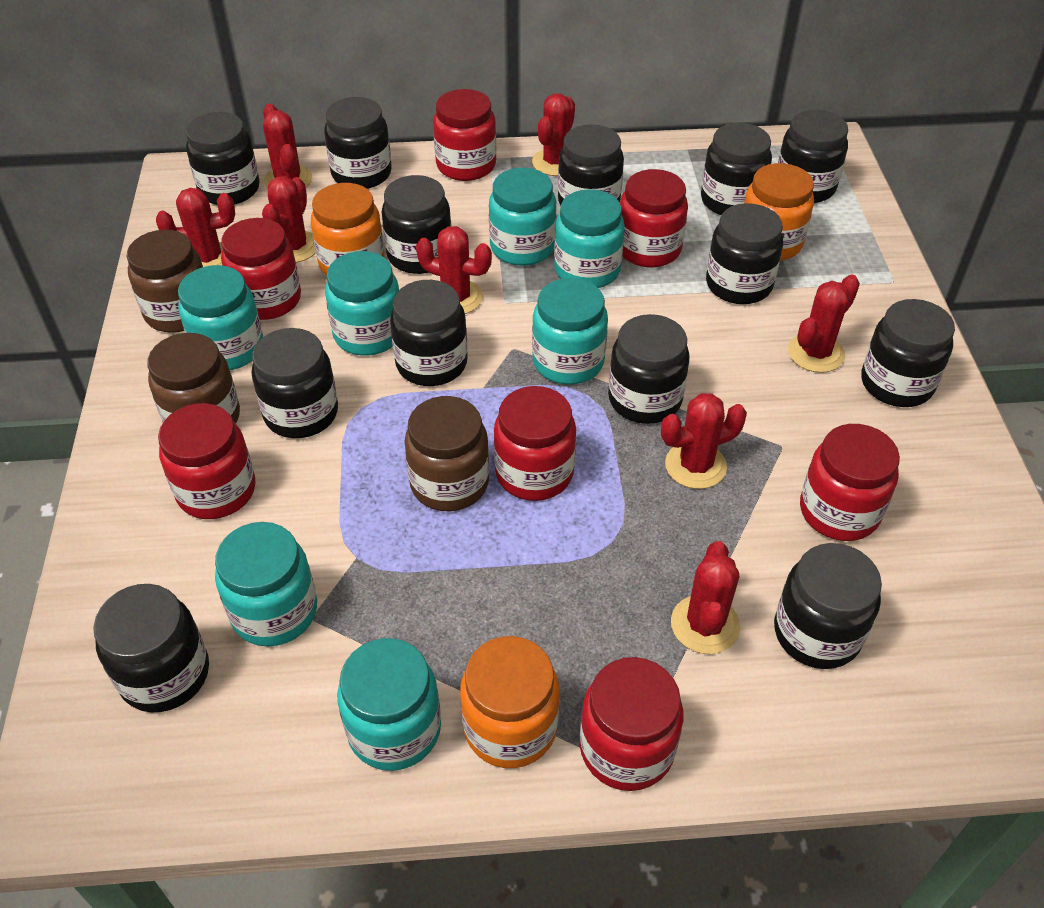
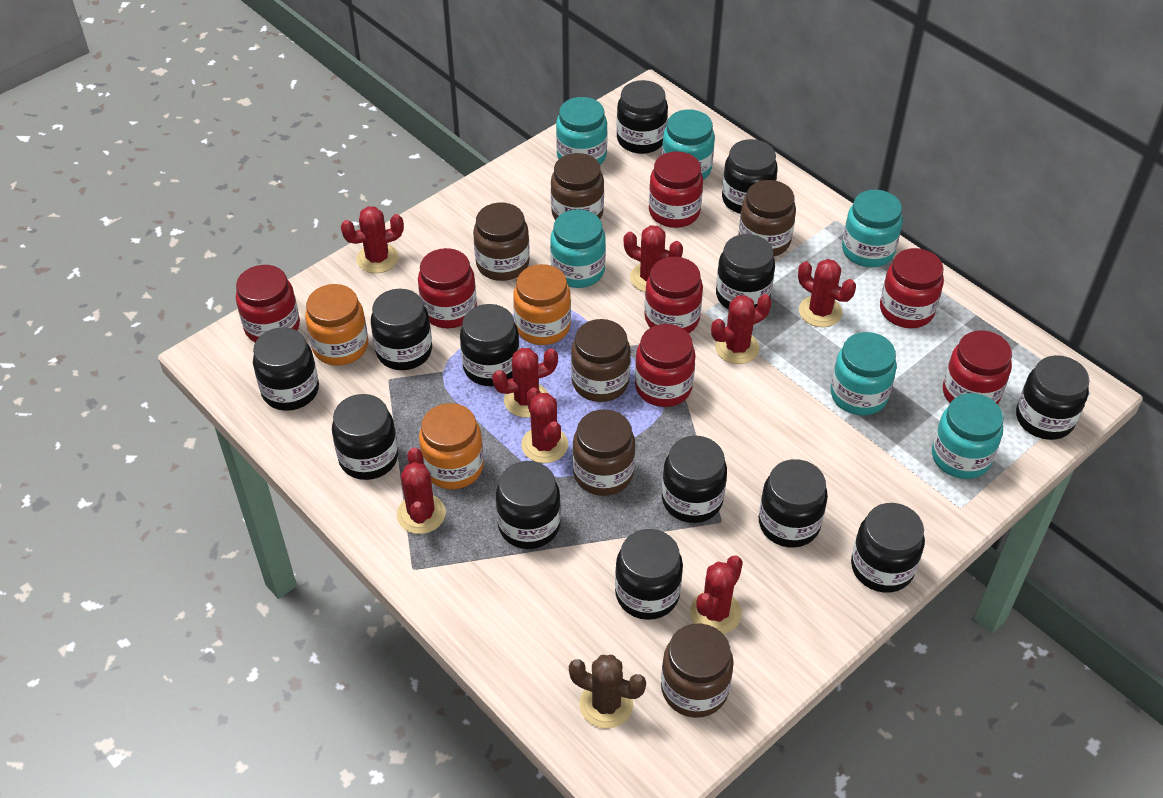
brown cactus: none = 0 -> [569,655,646,728] = 1
brown jar: [127,230,203,333] [147,333,240,424] [404,396,489,511] = 3 -> [473,203,530,281] [551,153,604,220] [571,319,631,402] [573,409,635,496] [661,623,734,718] [739,180,796,257] = 6
turquoise jar: [178,265,263,370] [215,522,317,647] [325,251,399,356] [337,638,441,771] [489,168,557,266] [532,278,608,384] [554,189,625,288] = 7 -> [550,209,606,288] [556,97,608,165] [662,110,715,180] [831,332,897,416] [842,190,903,267] [932,393,1004,479] = 6

